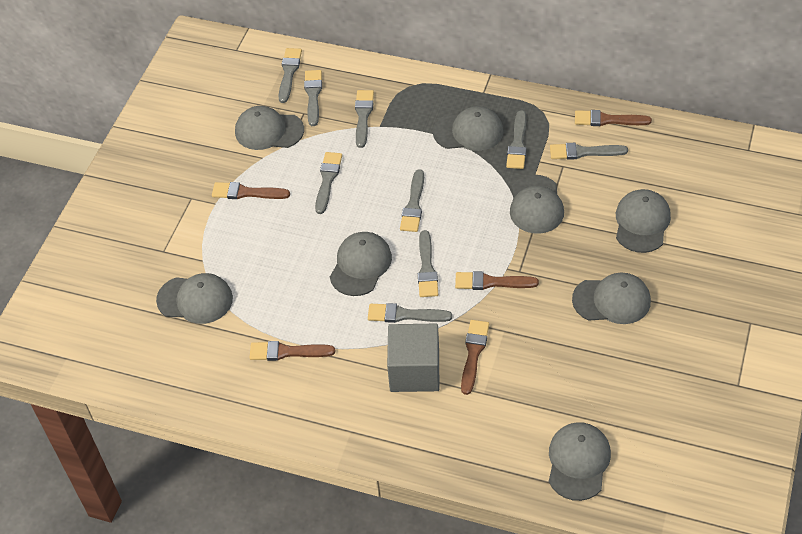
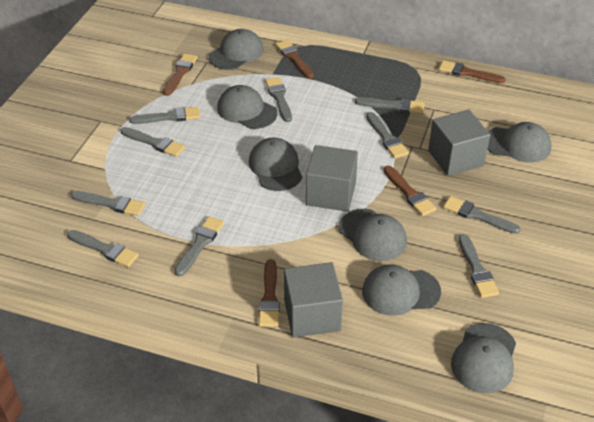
grey brush: [278,48,302,103] [304,70,322,126] [315,152,342,214] [355,90,374,148] [368,303,452,323] [400,169,424,232] [418,230,438,297] [506,110,527,169] [550,143,628,160] = 9 -> [67,230,139,267] [71,191,145,216] [120,127,185,157] [129,107,200,124] [175,216,224,277] [265,77,292,122] [355,97,425,114] [366,112,409,159] [443,196,521,234] [458,234,499,298] = 10
grey cap: [156,273,233,324] [235,106,304,150] [330,232,392,296] [433,106,503,151] [510,175,564,234] [549,422,611,501] [572,273,651,324] [616,189,671,253] = 8 -> [209,29,263,70] [217,85,277,129] [249,137,302,191] [339,209,407,261] [362,264,441,316] [451,323,516,393] [487,122,552,162] = 7
grey cube: [387,324,439,392] = 1 -> [284,262,343,338] [306,145,358,212] [428,110,490,176] = 3

